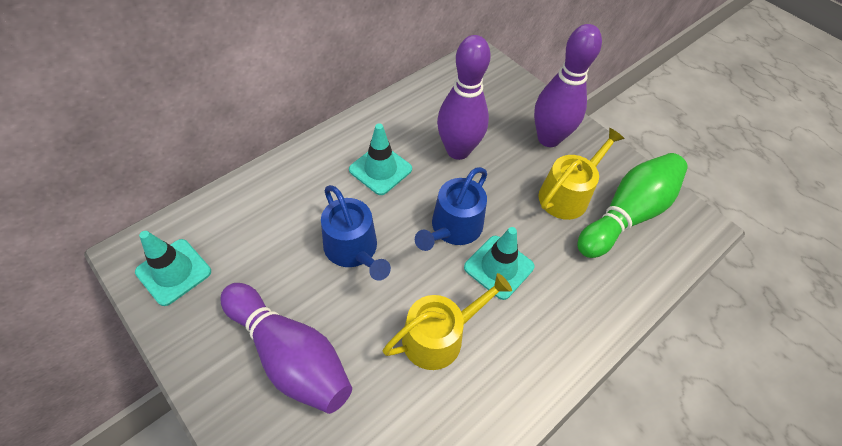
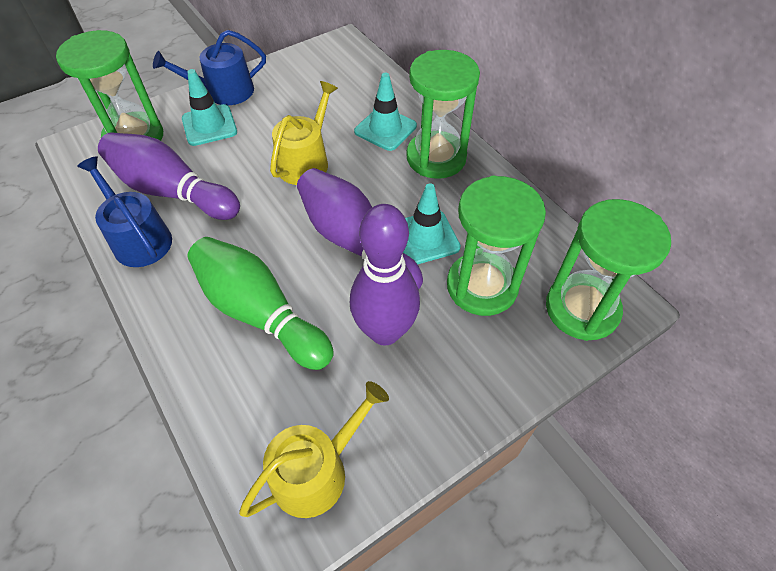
green hourglass: none = 0 -> [56,30,163,141] [406,50,480,179] [447,176,546,316] [546,199,671,341] = 4

